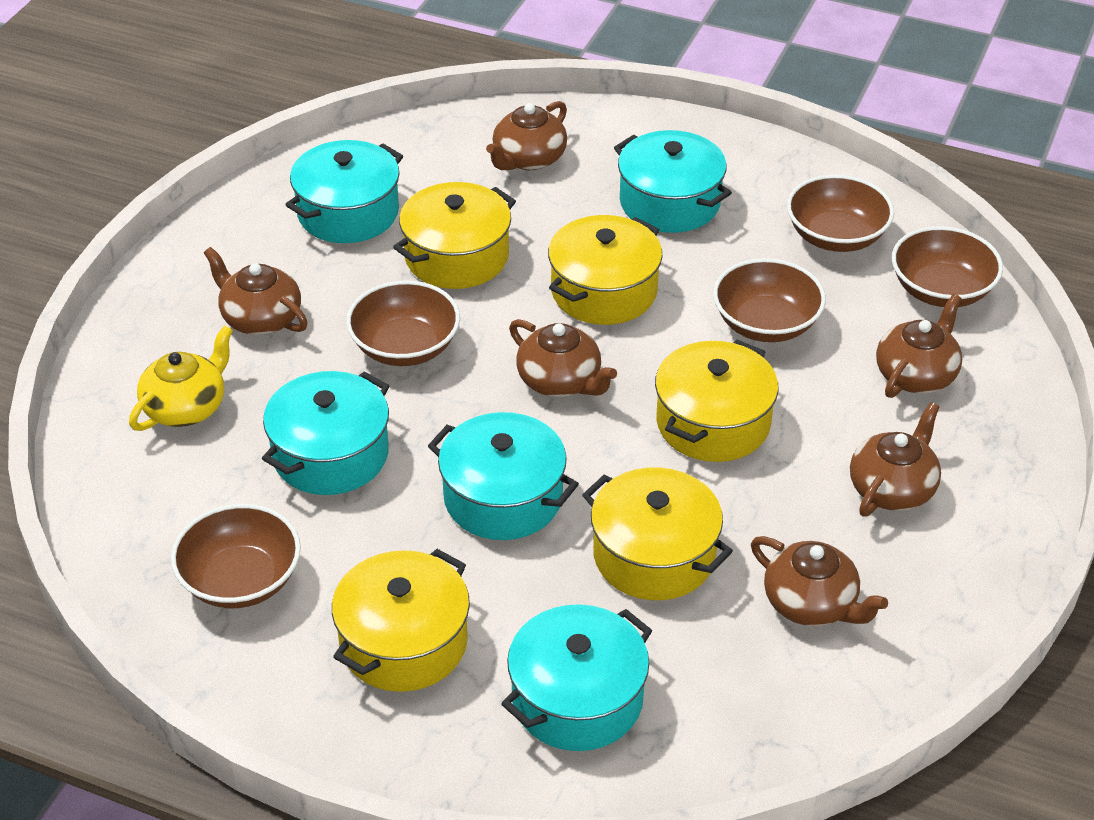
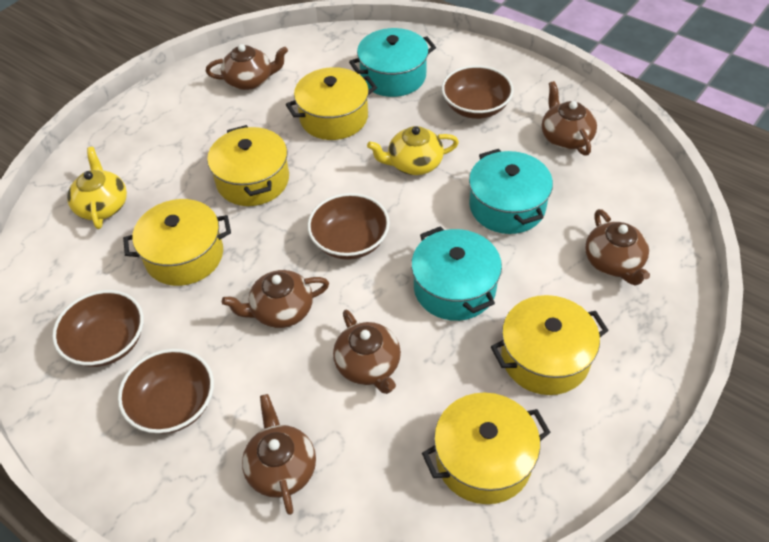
brown bowl: [171,504,301,608] [346,281,460,366] [713,258,826,342] [787,174,894,252] [892,226,1003,307] = 5 -> [52,290,143,367] [118,349,214,434] [307,193,390,260] [442,65,513,119] = 4
turquoise pot: [262,371,389,495] [285,140,403,243] [428,412,579,540] [501,604,652,751] [614,130,732,233] = 5 -> [349,28,436,97] [411,226,502,321] [469,149,553,234] = 3
yellow teapot: [129,325,233,431] = 1 -> [67,147,127,229] [367,126,459,175] = 2

